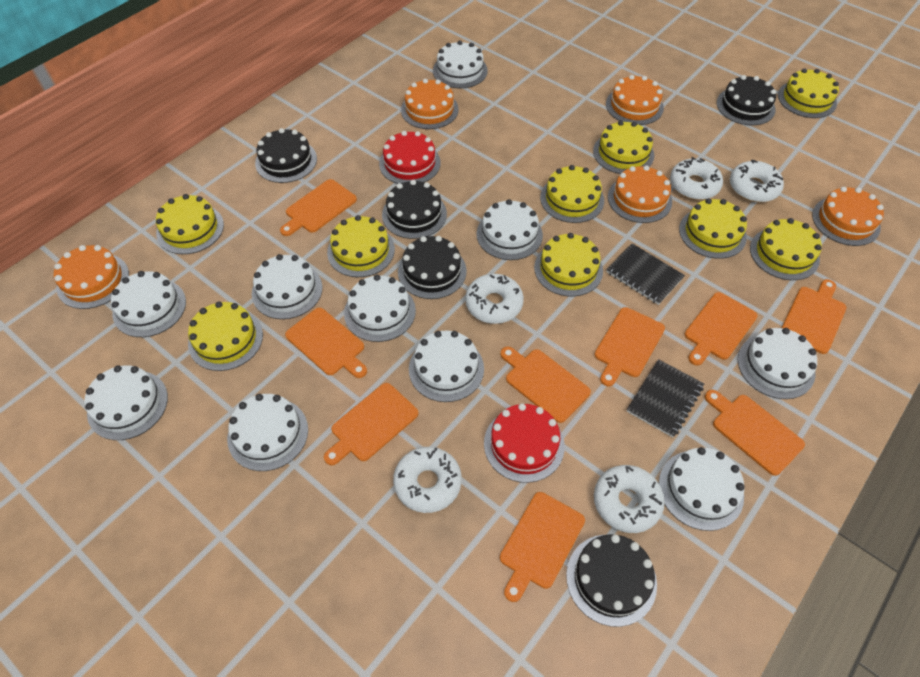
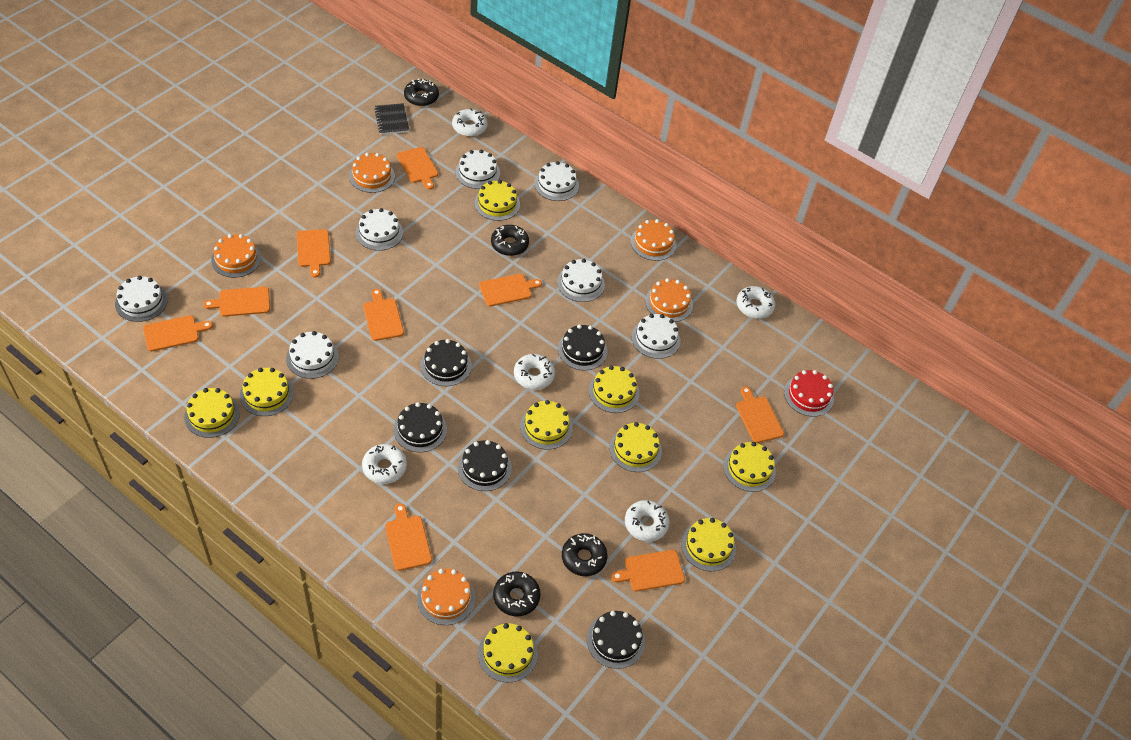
black donut: none = 0 -> [404,79,439,106] [491,225,529,256] [493,572,541,617] [562,533,608,576] = 4
black notebook: [606,243,685,305] [627,359,704,437] = 2 -> [374,103,409,135] = 1
red cake: [379,131,441,184] [484,403,565,483] = 2 -> [784,370,834,417] = 1
white cake: [84,365,168,440] [111,271,186,337] [227,394,308,471] [252,254,322,319] [344,275,416,342] [409,331,484,402] [433,40,488,88] [476,199,543,260] [659,447,744,531] [738,328,817,399] = 10 -> [115,276,168,322] [286,331,339,379] [356,208,403,251] [455,150,500,189] [534,161,579,201] [557,259,605,302] [632,314,680,359] = 7

